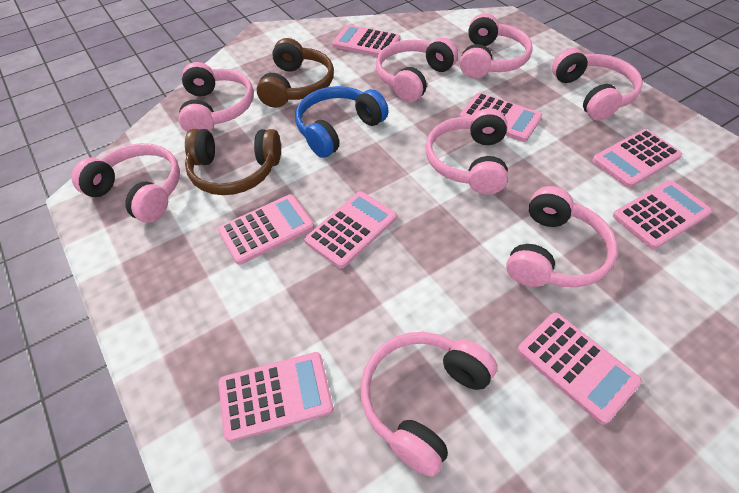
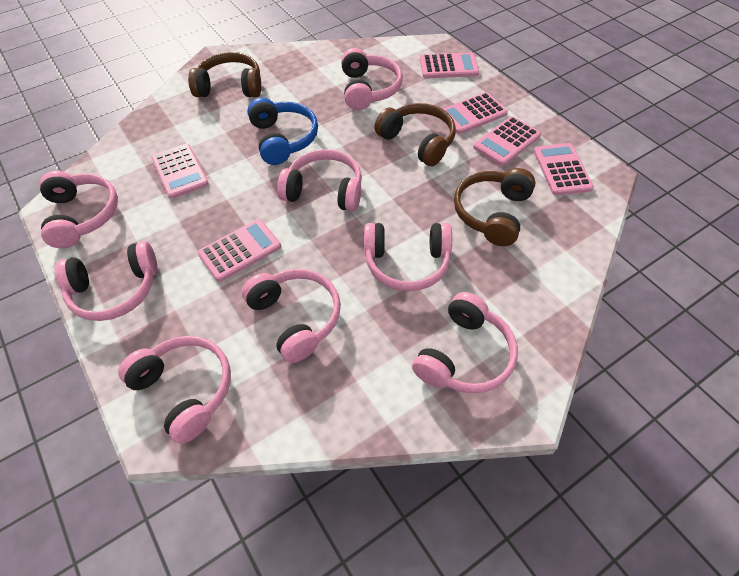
brown headphones: [185,129,281,195] [257,38,334,108] = 2 -> [188,52,261,97] [374,103,456,167] [454,168,536,246] = 3
pink calculator: [218,194,314,265] [218,352,333,442] [304,191,397,269] [332,25,401,58] [460,92,542,142] [517,313,642,425] [592,129,682,188] [613,180,712,249] = 8 -> [151,144,209,199] [198,219,281,282] [420,52,479,79] [443,92,508,134] [473,116,541,166] [533,143,594,195] = 6

